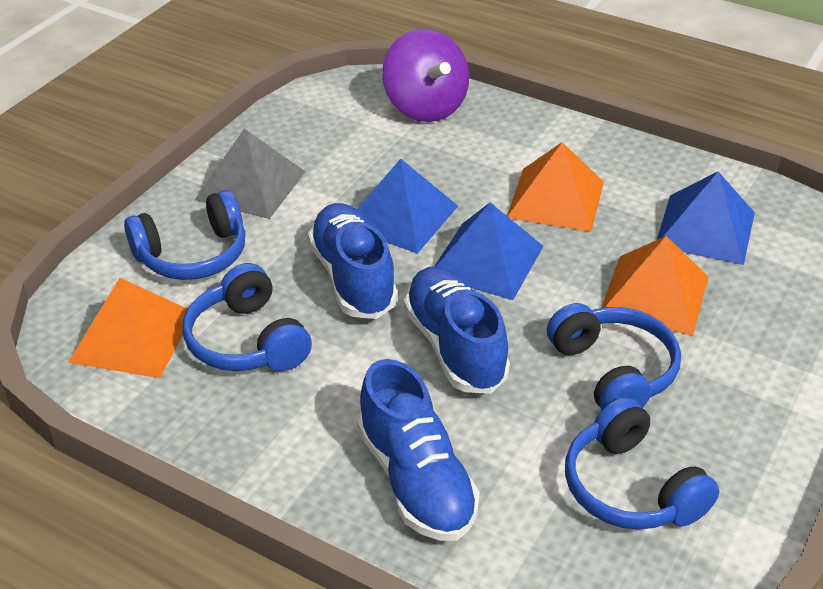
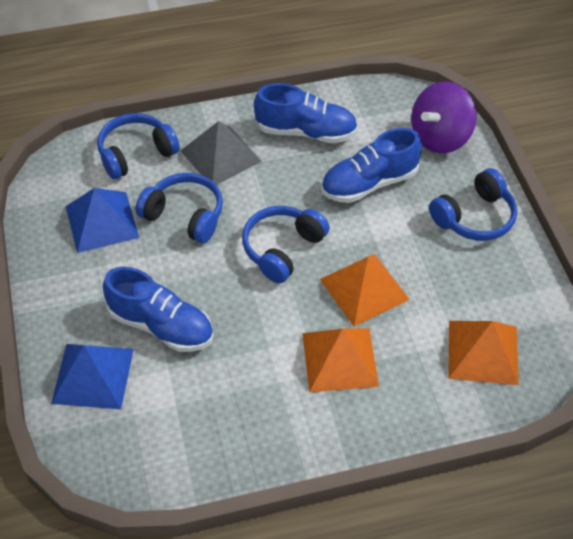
blue pyramid: [357,158,458,254] [435,202,543,300] [657,171,755,265] = 3 -> [51,344,134,409] [66,188,140,253] = 2

